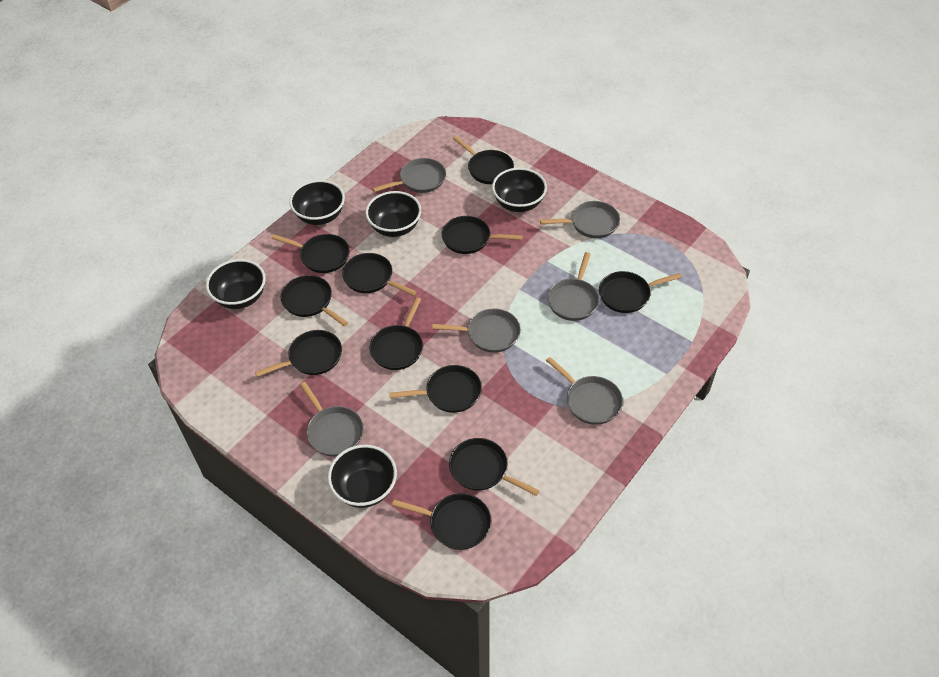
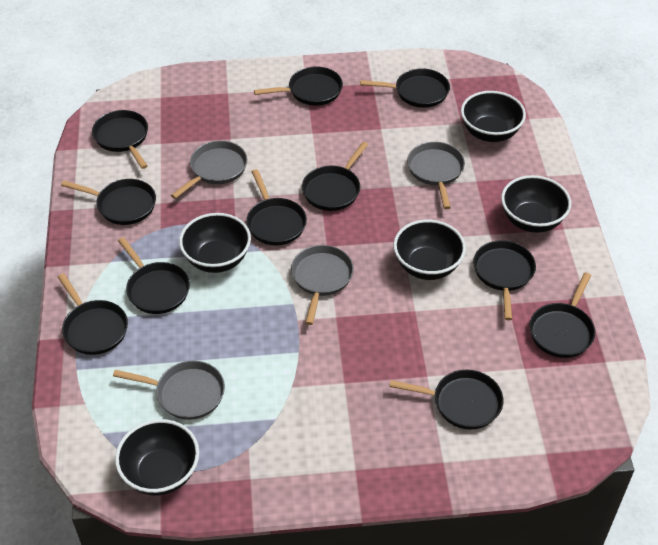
grey pan: [300,382,363,456] [373,158,446,193] [432,308,520,353] [540,201,620,238] [546,357,623,425] [547,252,599,321] = 6 -> [113,361,225,420] [171,141,247,199] [291,245,354,325] [407,142,465,209] = 4

